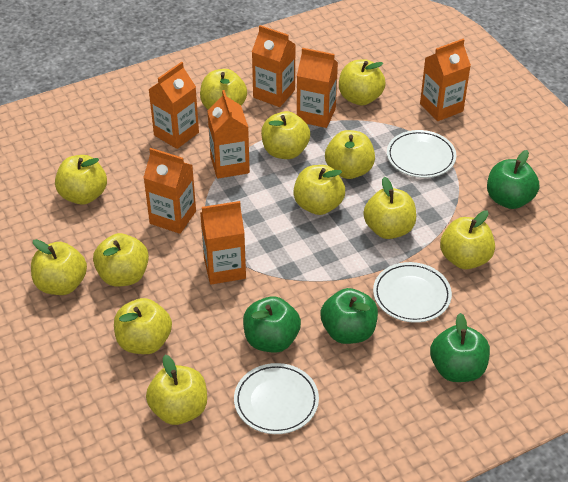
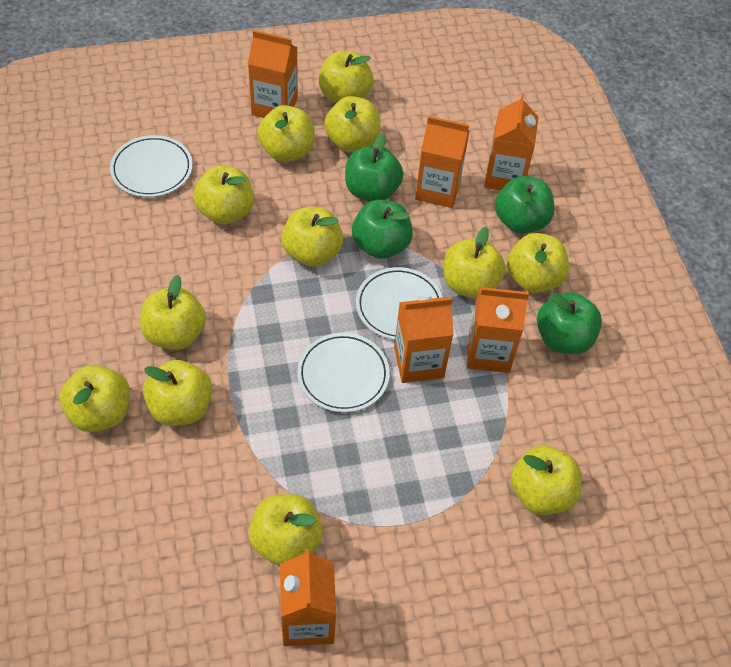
orange carton: [143,148,196,234] [148,62,199,149] [200,201,246,285] [208,90,250,179] [252,25,296,107] [297,48,338,128] [420,39,471,121] = 7 -> [248,30,298,118] [280,549,336,646] [394,295,454,383] [415,116,469,208] [467,287,529,373] [484,94,538,190] = 6

